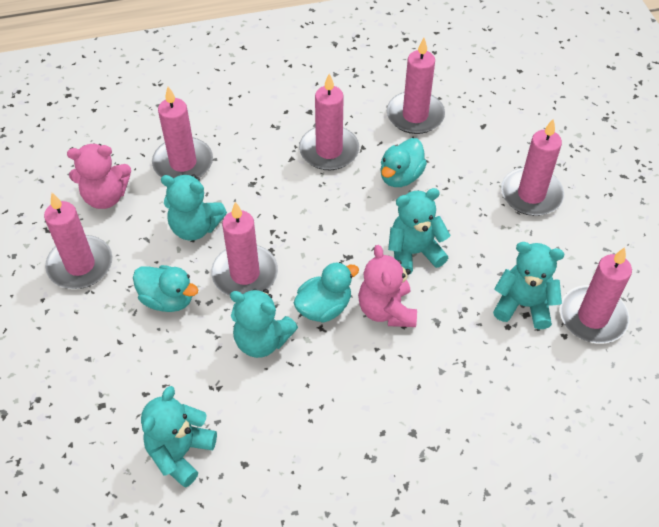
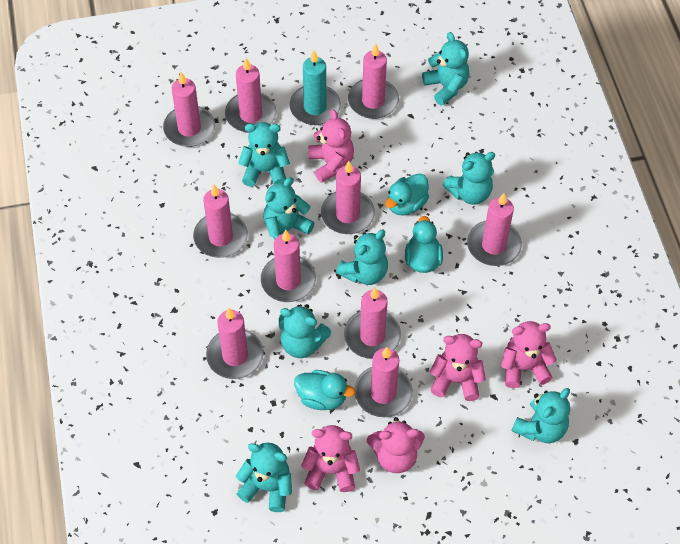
pink candle: [44,193,112,289] [152,87,213,179] [211,202,278,296] [299,73,359,170] [387,38,445,134] [501,119,564,216] [560,247,632,343] = 7 -> [163,72,215,147] [193,185,248,258] [206,308,264,379] [225,58,276,133] [261,230,316,302] [321,161,375,234] [344,288,401,359] [348,44,399,119] [355,347,413,417] [467,193,522,266] = 10
pink teddy bear: [67,143,131,209] [358,245,417,327] = 2 -> [301,425,360,492] [308,109,354,183] [367,417,425,473] [429,334,486,401] [501,321,557,388] = 5
turquoise candle: none = 0 -> [289,50,341,125] = 1
turquoise teddy bear: [141,386,217,488] [161,174,227,241] [230,289,298,358] [388,188,451,274] [493,242,565,329] = 5 -> [236,443,292,512] [238,122,290,187] [263,177,315,240] [279,304,332,358] [336,230,388,285] [422,32,469,106] [443,152,495,205] [511,388,570,443] = 8

